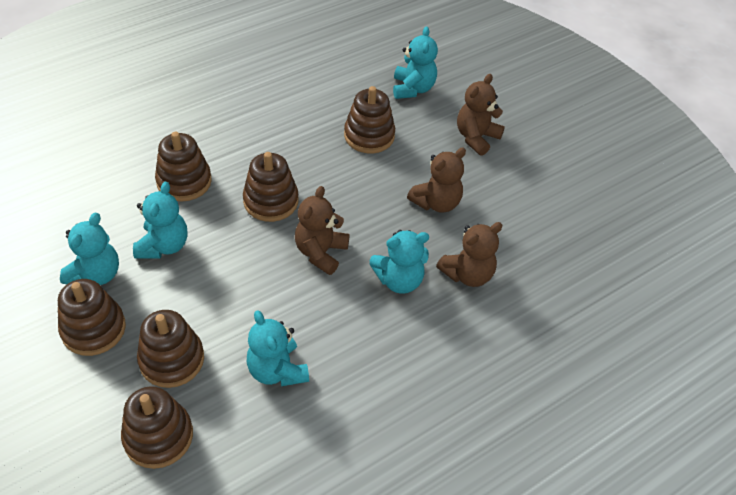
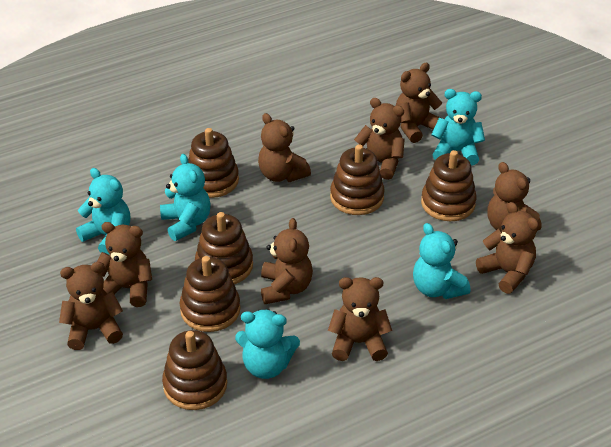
brown teddy bear: [295,186,350,275] [407,147,466,213] [436,222,503,287] [457,74,505,156] = 4 -> [59,262,123,350] [97,222,152,307] [258,113,311,182] [261,218,313,304] [328,277,392,361] [354,98,405,180] [396,63,442,143] [476,202,539,294] [487,162,541,231] = 9

